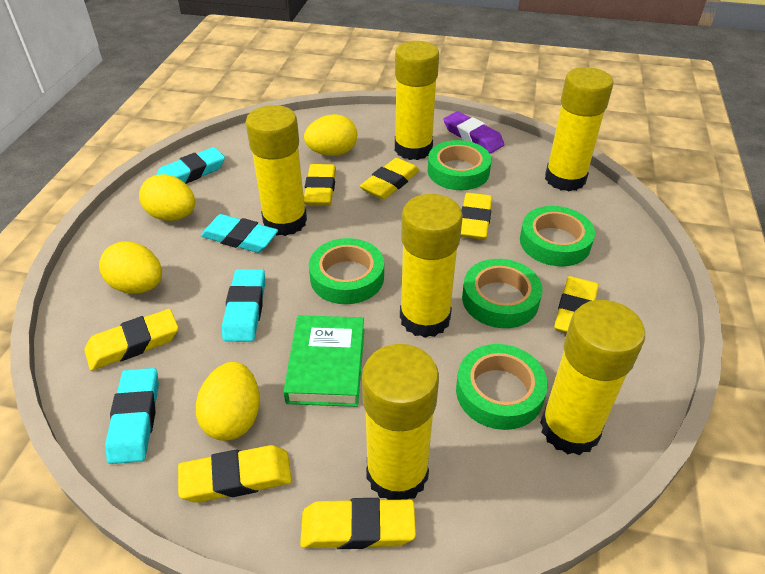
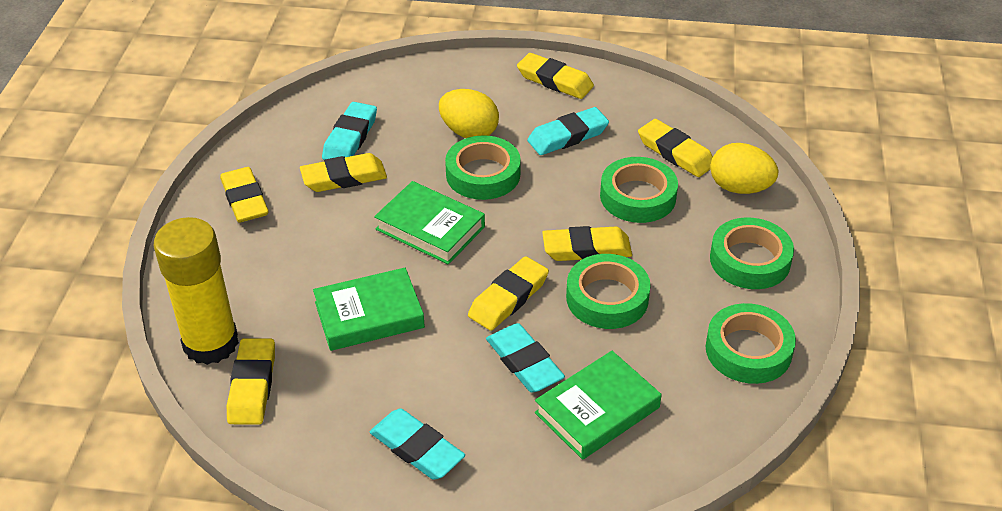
green book: [283,315,364,407] = 1 -> [313,268,425,351] [374,181,485,265] [535,351,661,460] = 3
purple eraser: [443,111,505,153] = 1 -> none = 0
yellow egg: [99,241,162,294] [139,174,195,221] [196,362,260,441] [304,114,357,156] = 4 -> [439,89,499,138] [710,143,778,194] = 2
yellow glue stick: [246,105,307,236] [362,344,439,500] [395,41,439,160] [400,194,463,338] [540,300,645,455] [545,67,613,191] = 6 -> [154,217,239,365] = 1

